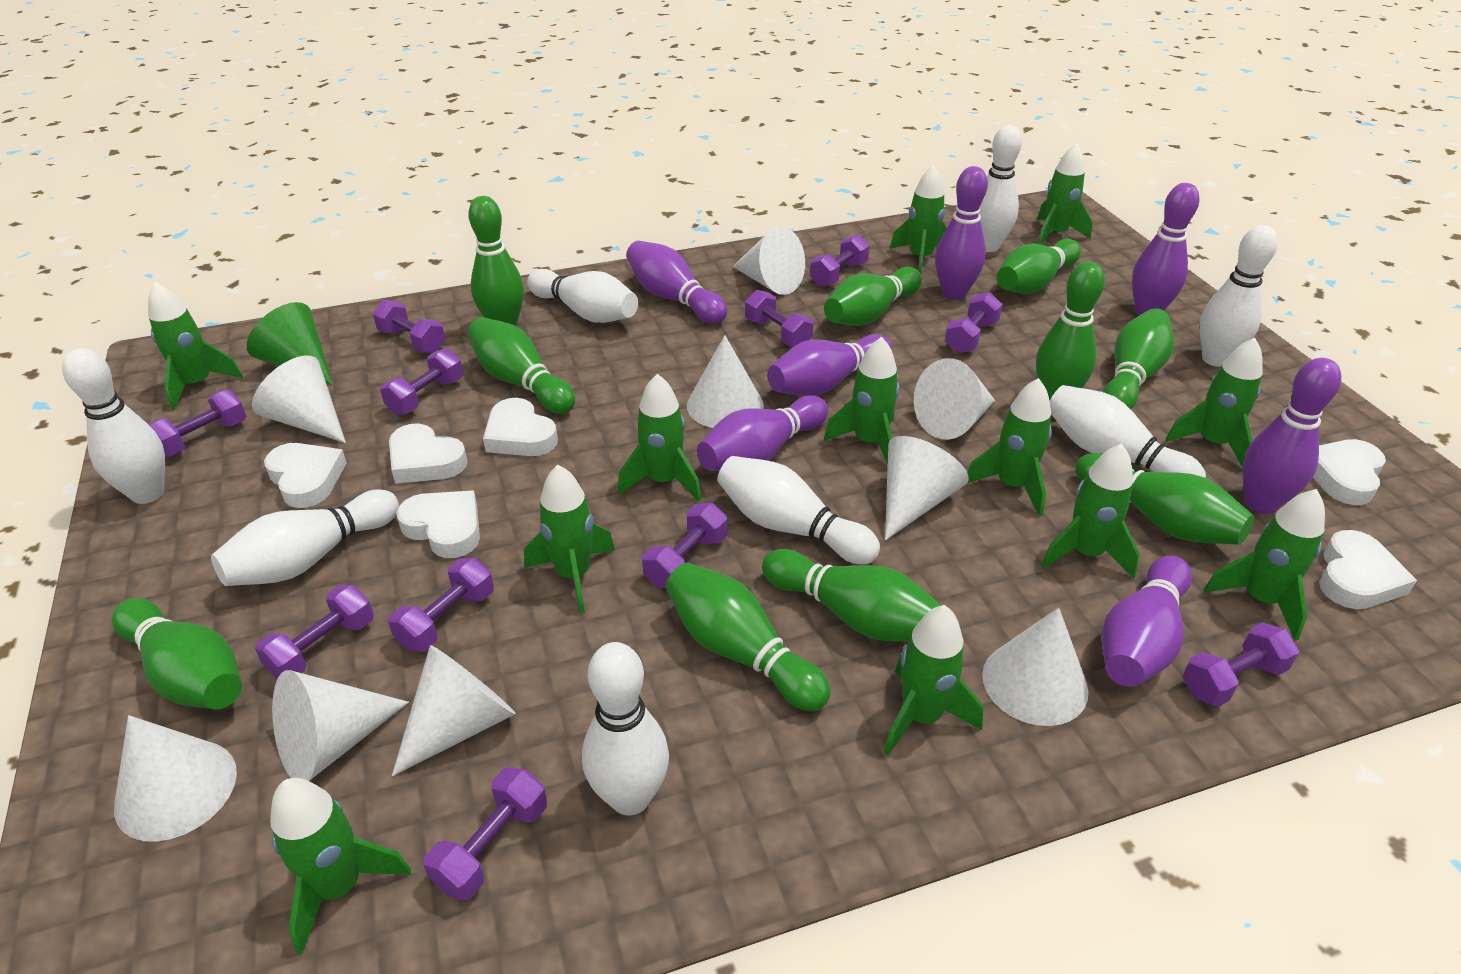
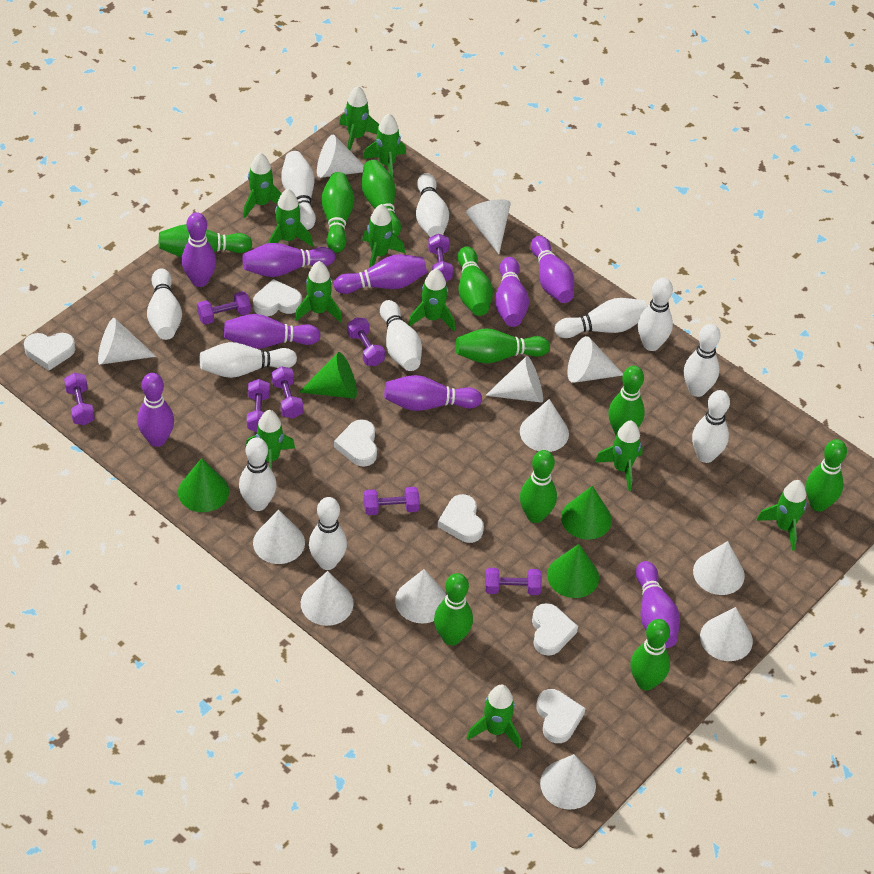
green cone: [246,302,332,384] = 1 -> [178,458,229,512] [299,352,357,399] [547,544,599,598] [561,486,612,540] = 4
green rocket: [148,282,243,410] [270,778,411,954] [524,465,615,614] [618,374,702,502] [824,337,900,464] [884,605,983,756] [890,165,947,274] [967,378,1052,517] [1037,143,1092,244] [1041,443,1140,578] [1165,338,1263,467] [1203,489,1325,640] = 12 -> [243,153,282,218] [245,410,295,470] [268,189,313,247] [295,261,342,323] [340,86,379,150] [362,204,405,268] [363,113,406,178] [408,268,455,331] [467,685,521,749] [595,420,643,491] [756,480,807,551] = 11
purple bowling pin: [626,240,727,324] [697,395,828,471] [767,334,892,396] [935,166,988,300] [1101,555,1192,687] [1132,183,1199,315] [1243,358,1341,514] = 7 -> [137,373,174,447] [182,212,216,287] [224,314,321,349] [242,243,335,277] [334,254,427,294] [384,375,482,411] [495,257,529,327] [531,236,574,303] [636,561,680,648] = 9
purple dumbbell: [148,389,246,457] [255,585,374,679] [373,300,445,353] [380,348,463,415] [388,558,494,652] [424,767,547,901] [642,503,727,588] [745,290,813,347] [810,234,870,287] [945,292,1003,353] [1183,622,1299,707] = 11 -> [64,373,95,425] [197,291,251,325] [247,379,270,432] [272,366,303,419] [347,317,385,366] [364,487,420,515] [428,234,453,281] [485,568,542,595] = 8
white bowling pin: [62,348,165,504] [211,489,399,586] [527,269,638,323] [582,642,669,815] [717,456,880,564] [979,125,1022,252] [1050,385,1206,478] [1200,225,1278,367] = 8 -> [147,268,182,340] [200,342,297,378] [239,437,276,511] [281,151,316,230] [309,497,347,570] [380,300,422,371] [416,173,449,237] [555,298,647,338] [638,278,673,351] [684,324,721,397] [692,390,730,463] = 11
white cone: [114,715,237,842] [252,355,346,443] [272,670,409,781] [392,645,516,776] [687,335,764,428] [733,226,805,295] [885,436,969,541] [914,358,995,440] [982,608,1089,726] = 9 -> [98,318,156,365] [253,510,305,564] [301,571,354,626] [317,135,364,178] [395,569,446,623] [466,199,511,254] [485,356,543,403] [520,399,569,452] [540,754,596,810] [567,336,623,383] [693,541,745,595] [700,607,753,661] = 12

